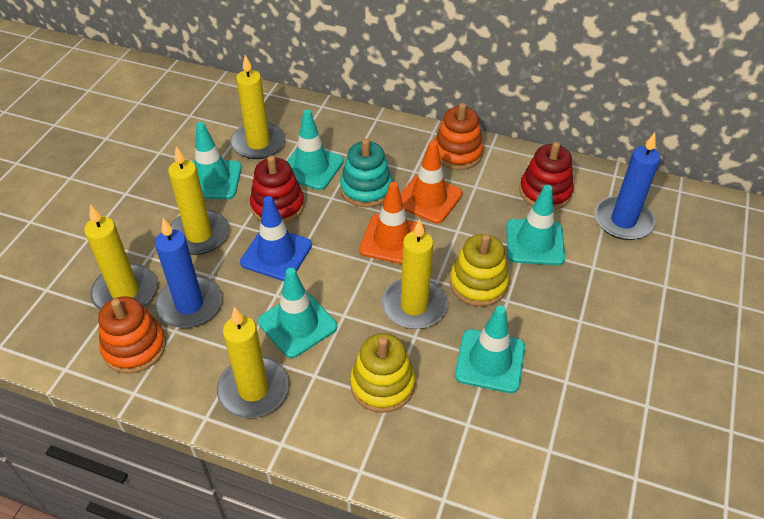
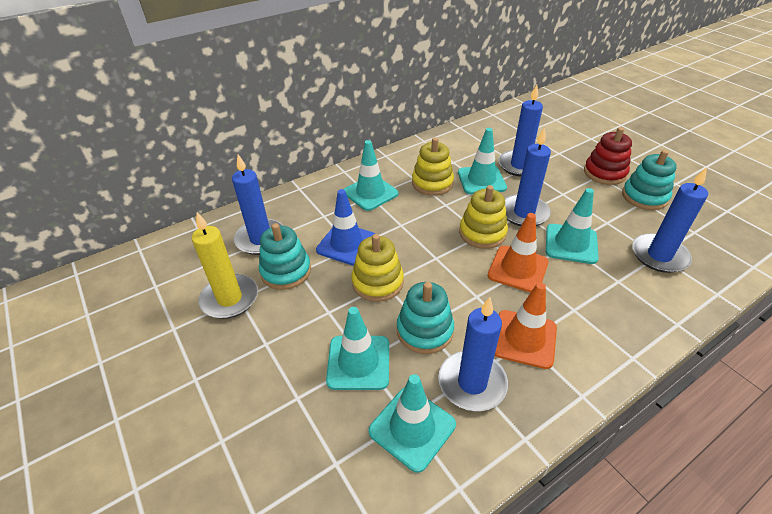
blue candle: [155,218,222,328] [595,133,661,240] = 2 -> [232,154,284,255] [438,297,508,411] [498,85,543,177] [505,127,551,226] [632,167,708,273] = 5
orange stacking toy: [98,296,166,374] [434,103,484,170] = 2 -> none = 0
red stacking toy: [250,155,304,224] [519,142,574,210] = 2 -> [584,127,632,185] = 1
turquoise stacking toy: [340,139,393,207] = 1 -> [259,223,311,290] [397,282,454,354] [622,150,677,210] = 3
yellow candle: [84,205,157,310] [168,146,229,255] [217,307,289,418] [231,55,285,159] [382,219,447,329] = 5 -> [192,212,258,319] = 1
yellow stacking toy: [350,333,415,413] [450,234,509,307] = 2 -> [351,234,404,302] [412,137,454,196] [459,185,508,249] = 3

